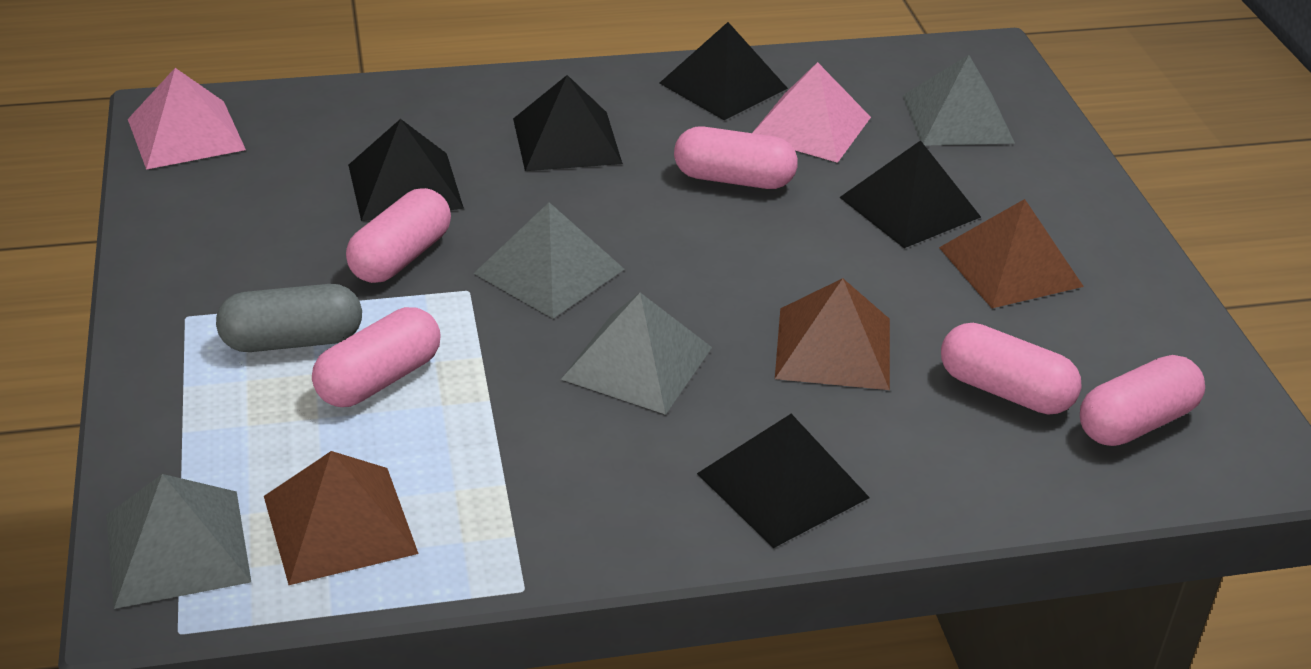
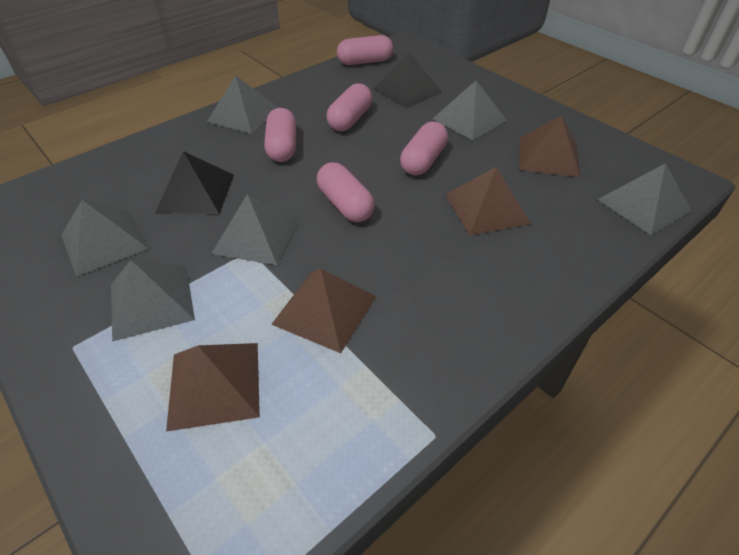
black pyramid: [348,119,464,221] [513,75,623,171] [660,22,788,120] [697,414,870,548] [839,140,981,248] = 5 -> [156,151,234,214] [373,52,442,108] = 2
brown pyramid: [264,451,419,585] [775,278,890,390] [939,199,1084,308] = 3 -> [166,343,260,432] [271,269,376,353] [445,167,531,236] [519,116,580,177] = 4
grey capsule: [216,284,362,352] = 1 -> none = 0
grey pyramid: [106,474,251,609] [473,202,624,318] [561,293,712,415] [902,55,1015,146] = 4 -> [61,200,149,277] [111,260,195,342] [207,76,279,134] [211,194,299,265] [433,81,507,140] [597,163,692,235] = 6
pink pyramid: [128,68,246,170] [752,62,871,163] = 2 -> none = 0

